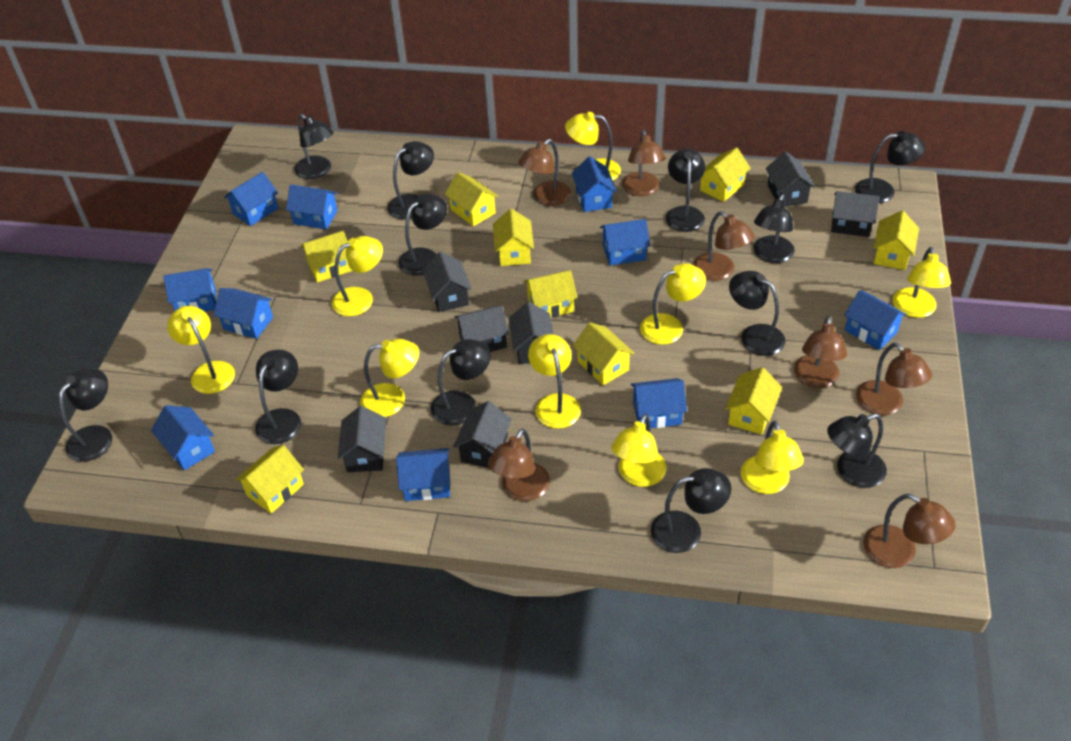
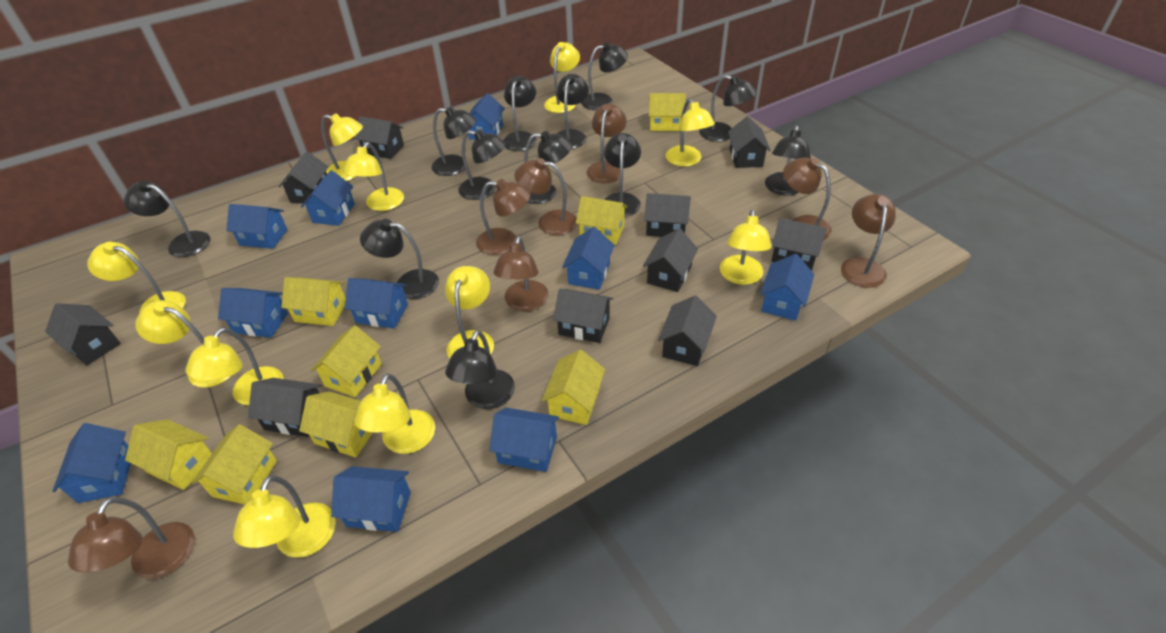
black house: [338,406,386,472] [423,252,472,312] [453,401,512,468] [454,305,509,352] [508,302,554,364] [766,152,815,207] [831,191,880,237] = 7 -> [45,303,121,365] [248,378,322,437] [279,151,329,204] [355,116,404,159] [553,289,613,343] [643,228,698,292] [644,193,691,237] [658,296,717,366] [728,116,771,168] [771,218,827,271] = 10
yellow house: [235,445,304,514] [301,231,353,282] [445,172,499,227] [493,209,534,266] [524,270,577,318] [573,322,635,385] [700,147,751,202] [725,367,782,435] [873,211,919,270] = 9 -> [125,419,212,490] [192,424,277,505] [281,277,346,326] [299,391,373,458] [311,325,382,397] [542,350,605,425] [576,196,628,245] [649,93,686,131] = 8
yellow lamp: [167,306,235,394] [332,236,383,316] [360,339,419,417] [528,334,581,429] [565,112,621,181] [611,414,667,487] [640,263,706,345] [741,421,804,494] [893,247,951,318] = 9 -> [87,242,186,314] [135,300,231,388] [185,327,283,406] [233,475,336,558] [321,113,363,181] [343,142,404,211] [354,373,435,454] [445,266,494,358] [544,42,580,113] [666,99,715,166] [720,209,772,285] = 11

